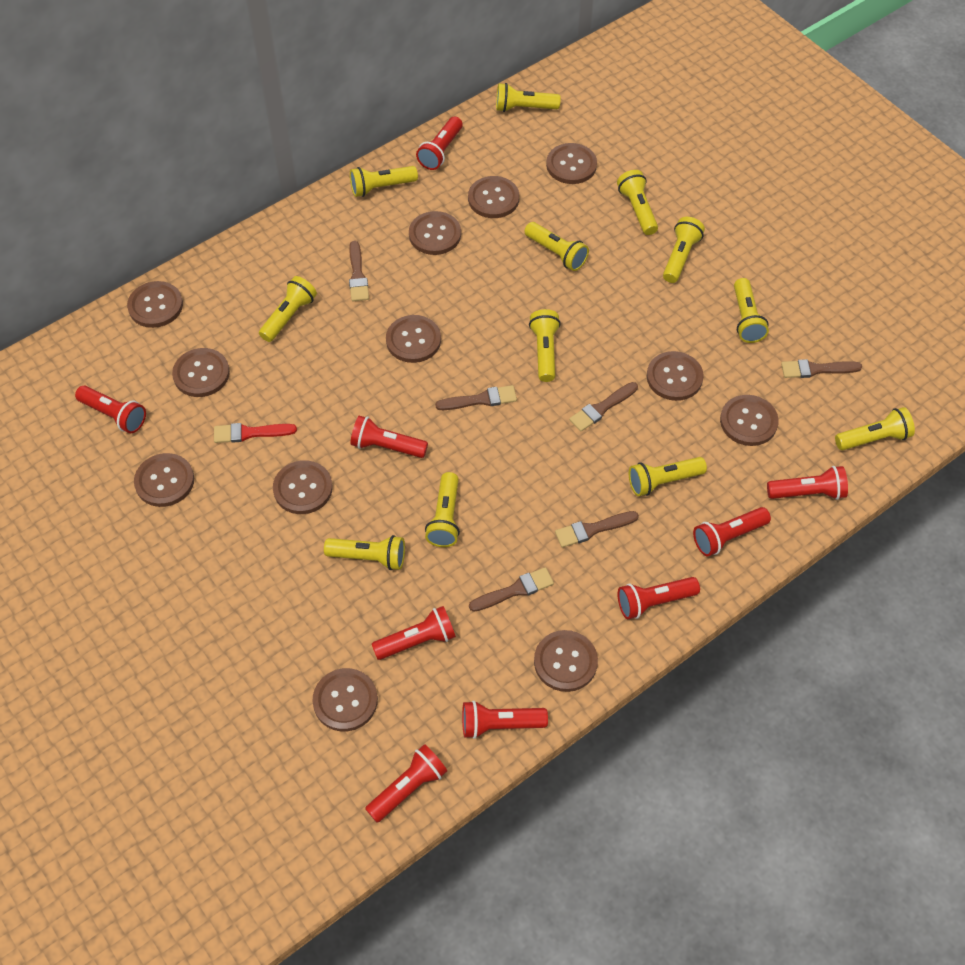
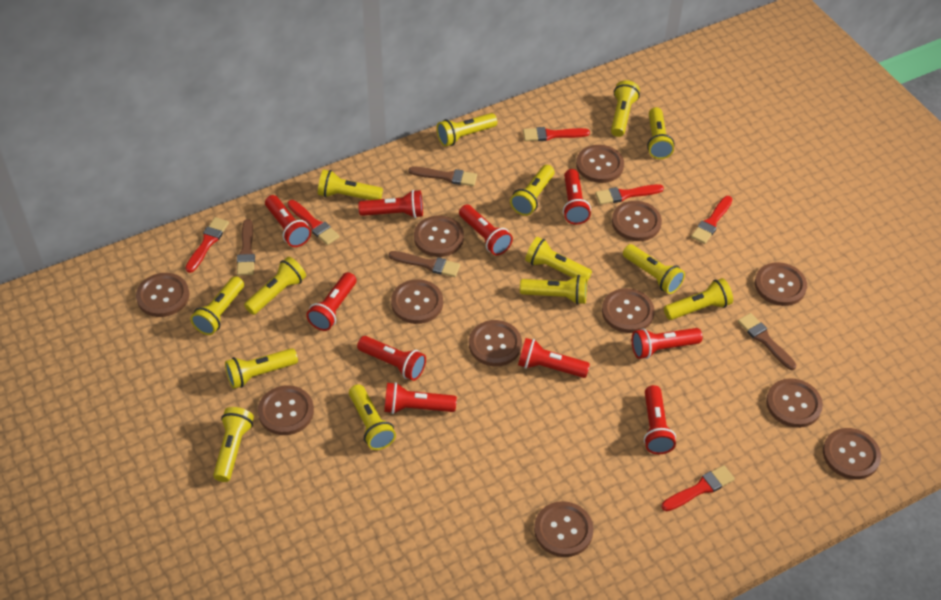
brown brush: [349,241,369,301] [435,385,517,410] [469,567,554,612] [555,511,639,548] [569,382,638,432] [781,359,862,378] = 6 -> [237,219,255,276] [389,251,460,277] [408,167,477,186] [738,313,797,370] = 4
red brush: [214,423,297,443] = 1 -> [185,217,229,273] [287,200,340,245] [523,127,590,141] [595,184,664,205] [661,465,735,511] [691,196,732,244] = 6
red flashlight: [75,386,146,433] [350,416,428,458] [365,744,447,822] [372,606,456,660] [416,116,463,170] [462,701,548,739] [618,577,700,619] [693,507,771,556] [767,466,848,500] = 9 -> [265,195,311,247] [306,272,356,331] [357,336,426,381] [358,190,423,218] [384,382,457,414] [459,205,513,255] [518,338,590,378] [563,169,591,225] [632,328,703,359] [644,385,676,454] = 10
yellow flashlight: [259,276,317,342] [324,535,405,570] [350,166,418,197] [425,472,460,547] [496,83,560,112] [525,222,589,271] [529,309,561,382] [617,170,658,235] [629,457,707,496] [663,217,705,283] [734,278,769,343] [835,407,915,450] = 12 -> [191,276,244,335] [213,407,254,482] [225,348,298,389] [244,257,306,315] [318,169,383,200] [349,384,396,450] [437,113,497,147] [510,165,555,216] [520,275,587,305] [525,237,592,281] [611,80,640,137] [623,244,685,294] [647,107,674,159] [664,278,733,320] = 14

